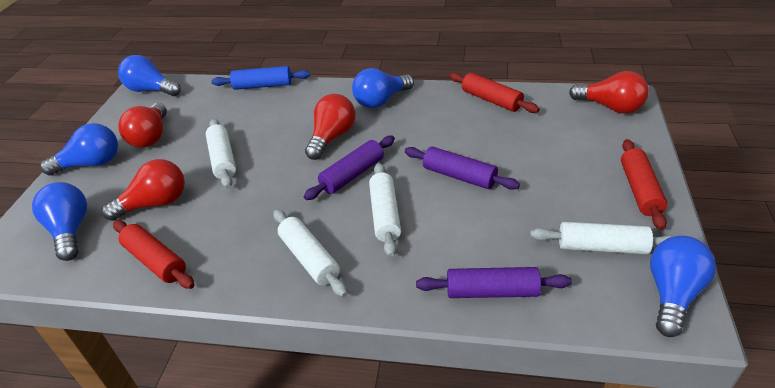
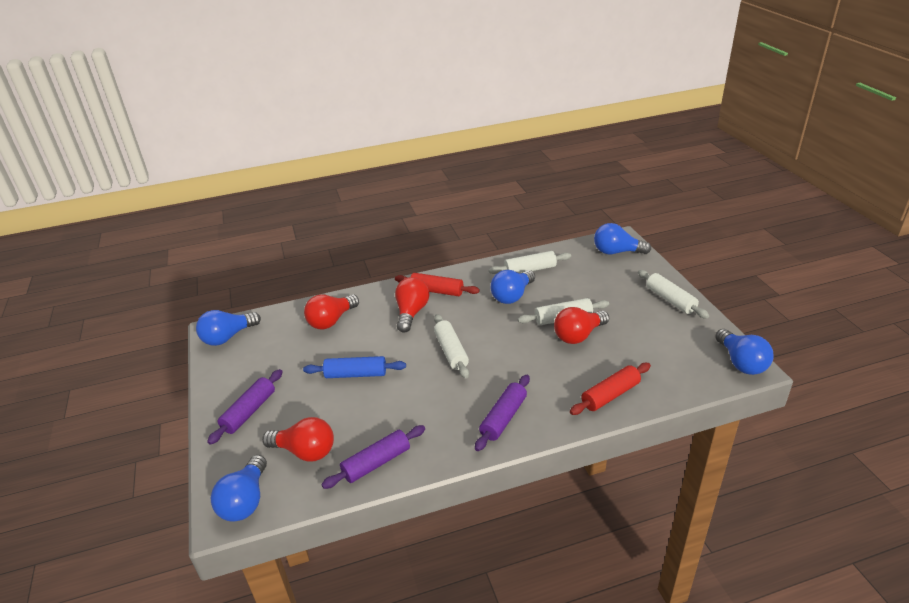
red rolling pin: [113,220,195,289] [449,72,539,113] [621,139,667,230] = 3 -> [395,273,480,296] [570,363,651,415] = 2

